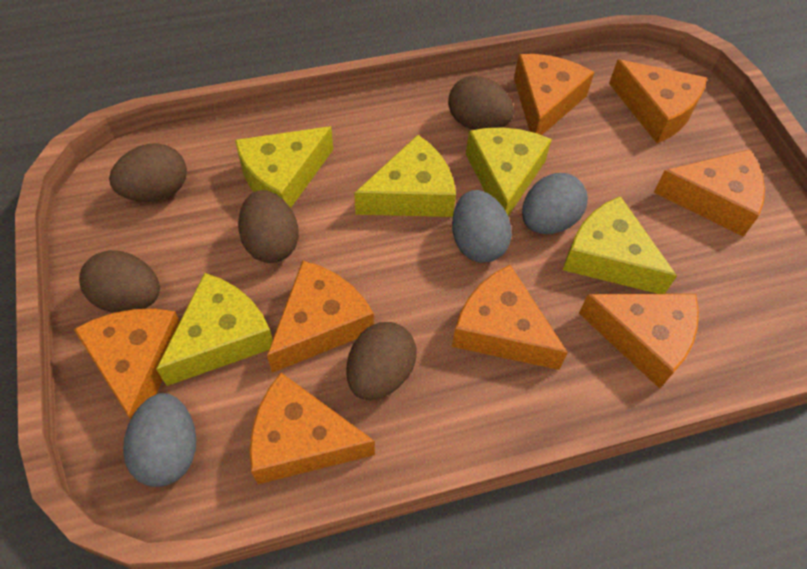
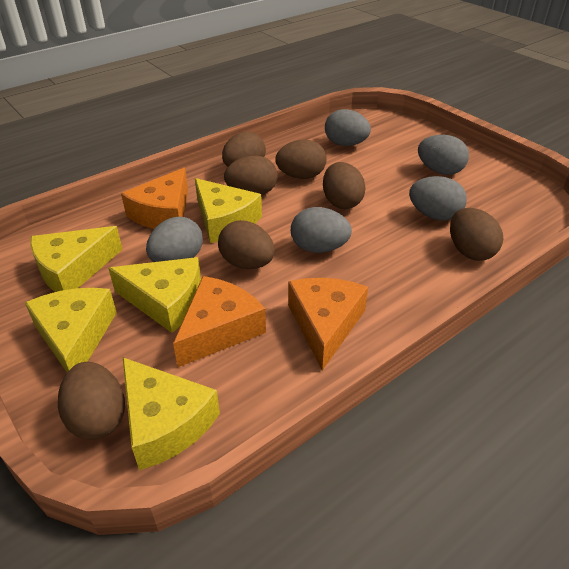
brown egg: [79,250,160,313] [109,143,187,202] [238,190,299,263] [347,322,417,400] [448,76,514,130] = 5 -> [58,362,125,440] [218,220,275,269] [222,132,266,167] [224,155,278,195] [275,140,327,179] [323,162,366,209] [450,208,503,261] = 7
grey egg: [123,393,196,487] [452,190,512,263] [522,173,588,234] = 3 -> [146,217,203,262] [291,207,352,253] [325,109,371,146] [409,176,467,221] [418,135,469,175] = 5
orange cheese: [74,309,180,419] [250,373,375,484] [267,261,374,373] [452,265,568,370] [514,54,594,135] [579,294,699,389] [609,59,707,143] [654,149,765,237] = 8 -> [121,168,188,229] [173,276,266,367] [288,278,368,371] = 3

